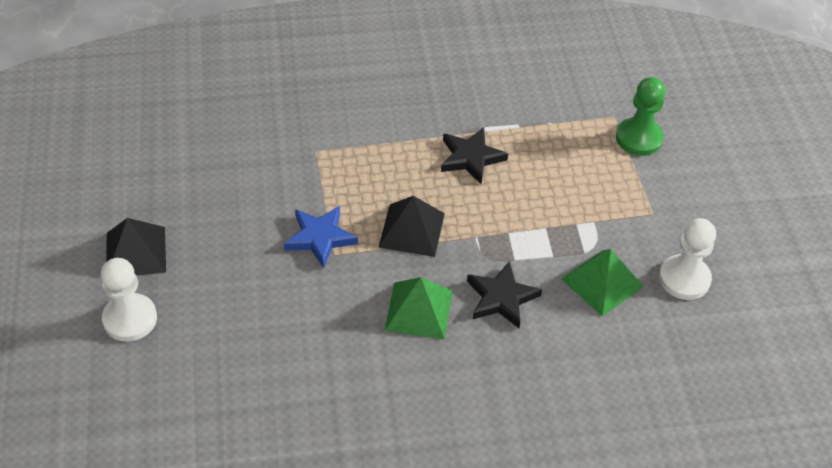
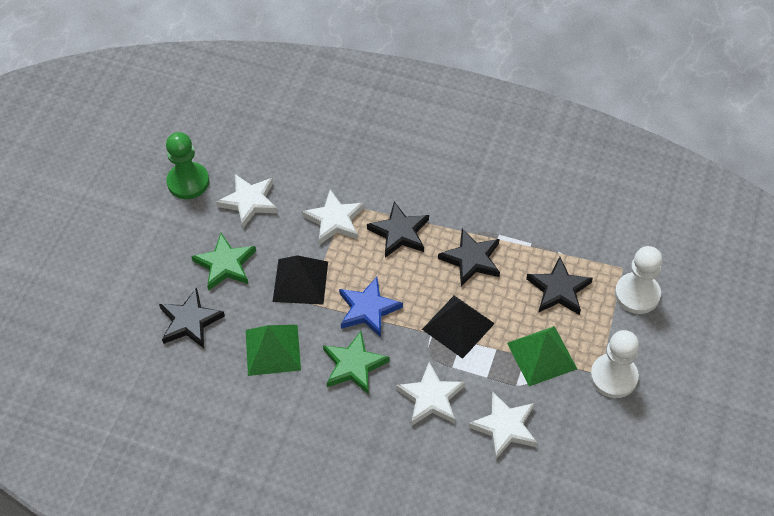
black star: [441,127,508,184] [467,261,542,328] = 2 -> [159,288,225,348] [367,202,429,258] [438,228,500,286] [526,257,593,315] = 4
green star: none = 0 -> [191,233,256,291] [323,331,390,394] = 2
white star: none = 0 -> [216,174,278,228] [302,190,364,245] [396,362,465,425] [468,392,537,460] = 4

